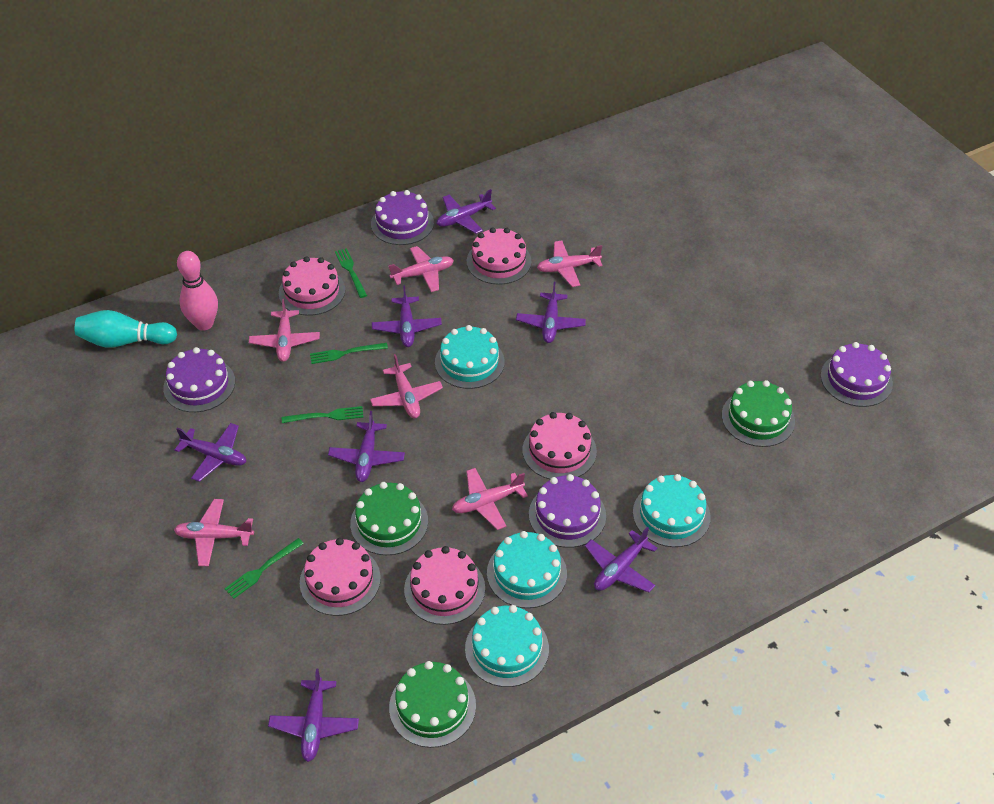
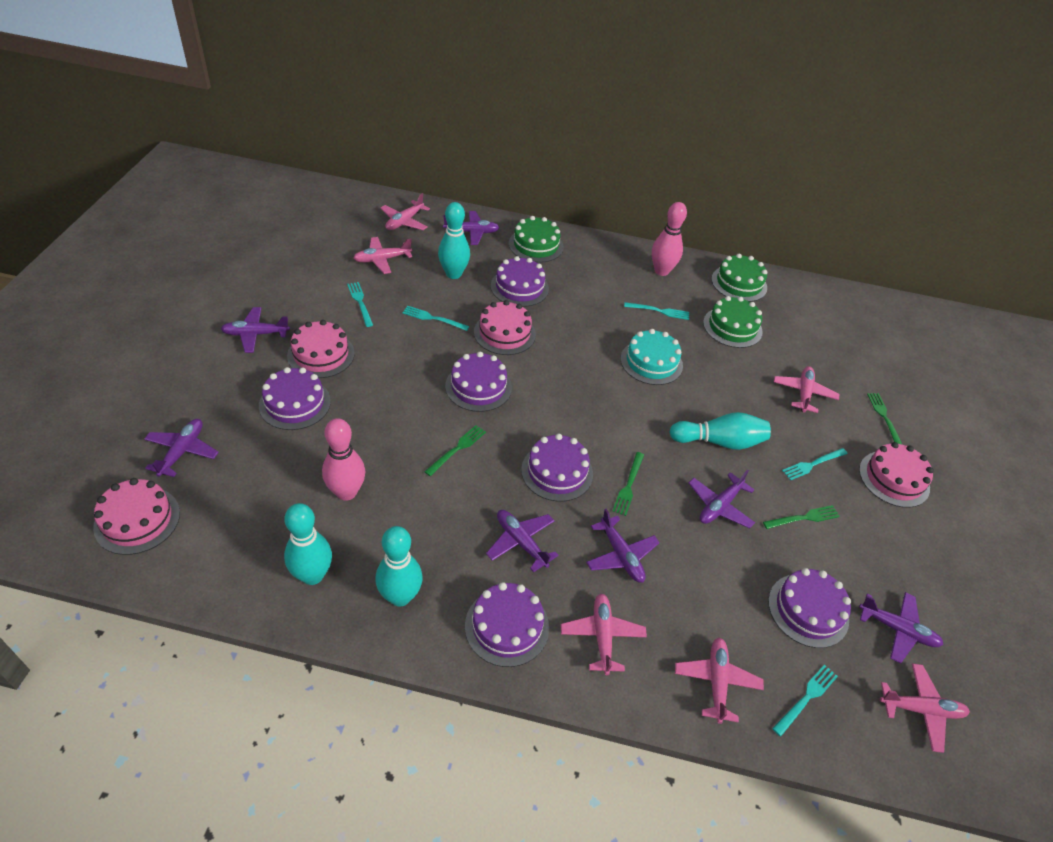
pink bowling pin: [177,251,218,331] = 1 -> [322,418,365,501] [652,202,687,276] = 2
pink cake: [279,256,345,316] [300,538,381,616] [404,546,485,625] [467,227,531,285] [523,412,597,479] = 5 -> [93,478,180,555] [287,320,355,378] [474,300,536,355] [859,442,934,508] = 4
purple cake: [163,347,235,412] [371,190,434,245] [529,474,606,548] [821,342,893,407] = 4 -> [259,367,331,430] [445,352,512,412] [465,582,549,667] [491,256,549,307] [521,434,593,502] [768,568,851,648] = 6
turquoise bowling pin: [75,310,177,348] = 1 -> [284,503,332,585] [375,526,423,607] [438,202,470,279] [670,412,771,450] = 4
turquoise cake: [435,325,505,389] [465,605,549,687] [487,531,567,608] [633,474,711,547] = 4 -> [621,329,683,385] = 1
turquoise fork: none = 0 -> [347,282,373,327] [402,306,469,331] [624,302,689,320] [772,665,838,736] [782,448,848,480] = 5

